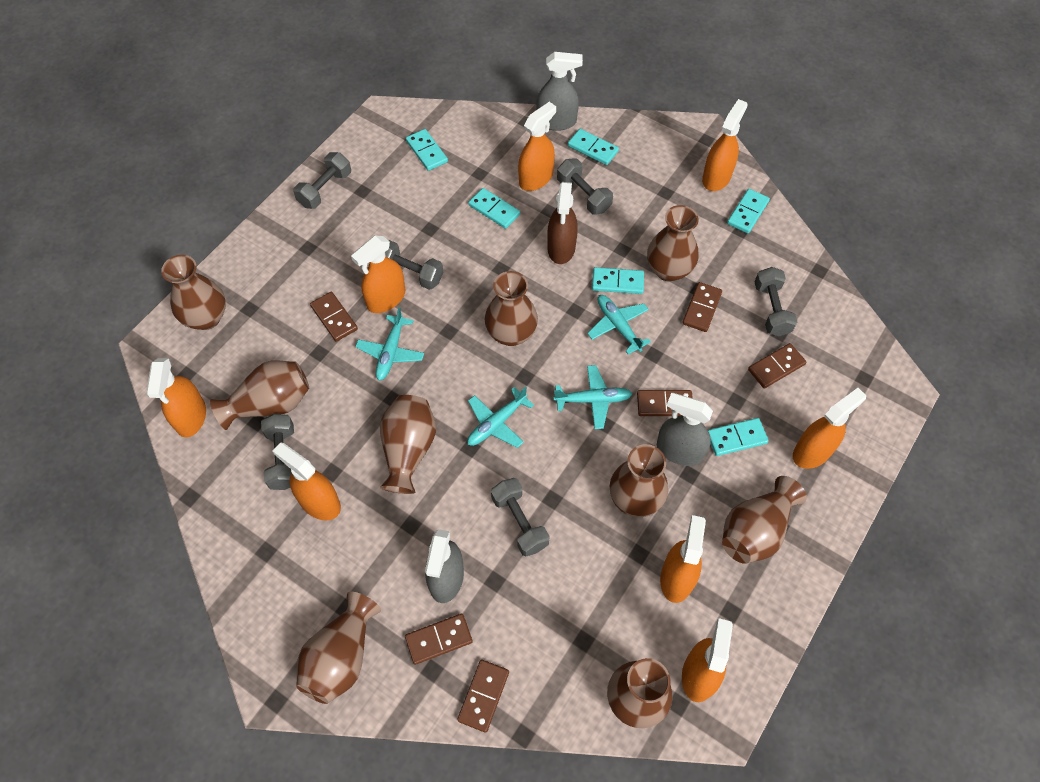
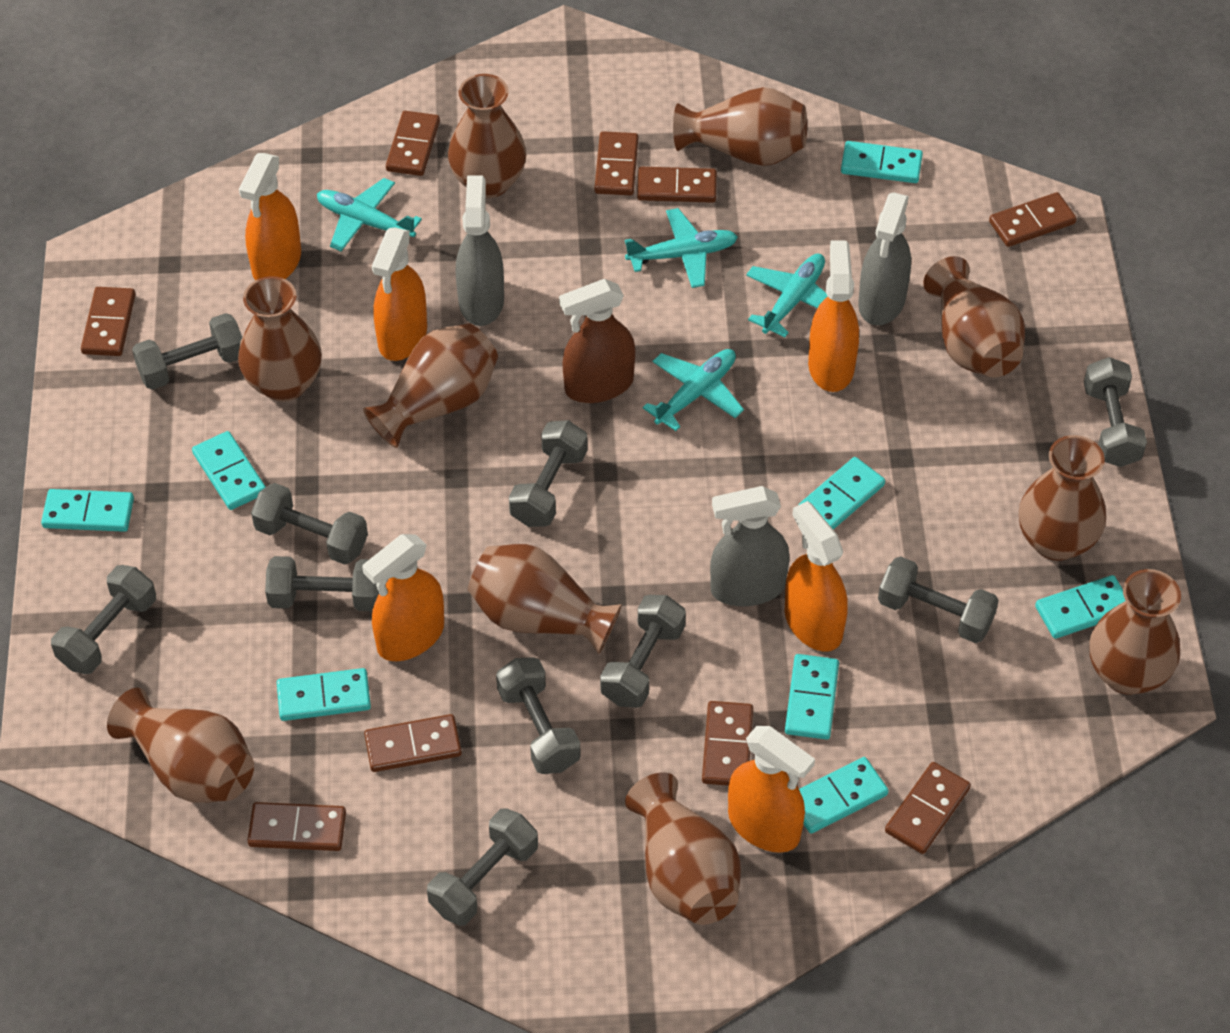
brown domino: [310,292,358,342] [405,614,473,665] [457,660,509,733] [637,390,693,416] [683,282,722,332] [748,343,806,389] = 6 -> [81,287,136,356] [247,802,346,851] [364,714,462,772] [386,111,440,176] [594,131,638,195] [637,167,717,203] [702,701,753,786] [885,762,971,854] [989,192,1077,247] = 9
brown vase: [161,255,226,330] [210,361,309,430] [296,592,381,704] [380,395,436,494] [485,271,538,346] [607,658,672,728] [610,444,668,517] [647,205,699,282] [722,476,807,564] = 9 -> [107,688,254,803] [238,276,322,402] [363,323,498,448] [448,74,526,198] [468,544,622,654] [625,772,741,925] [673,87,807,166] [923,256,1025,377] [1019,435,1106,561] [1089,569,1181,695] = 10
grey dumbbell: [261,414,294,490] [293,152,351,209] [385,240,443,290] [491,478,550,556] [557,158,613,215] [755,267,797,336] = 6 -> [51,565,156,674] [132,313,242,390] [251,483,368,565] [265,556,379,611] [427,808,538,926] [496,657,581,774] [509,420,588,527] [600,595,686,708] [878,557,999,643] [1084,357,1147,467] = 10
orange spray bottle: [146,358,206,437] [272,443,341,521] [351,236,405,313] [518,102,556,191] [660,515,706,603] [682,618,733,702] [702,99,748,191] [793,388,866,469] = 8 -> [239,153,301,280] [362,534,444,661] [372,227,427,361] [728,726,815,853] [785,501,848,652] [808,241,859,392] = 6
turquoise domino: [406,129,448,171] [468,188,520,229] [568,129,619,165] [592,267,644,294] [708,418,769,456] [727,189,770,233] = 6 -> [41,489,134,532] [192,431,266,510] [277,668,371,721] [785,654,839,740] [799,457,885,530] [799,757,889,834] [841,141,923,183] [1035,575,1126,639] = 8

